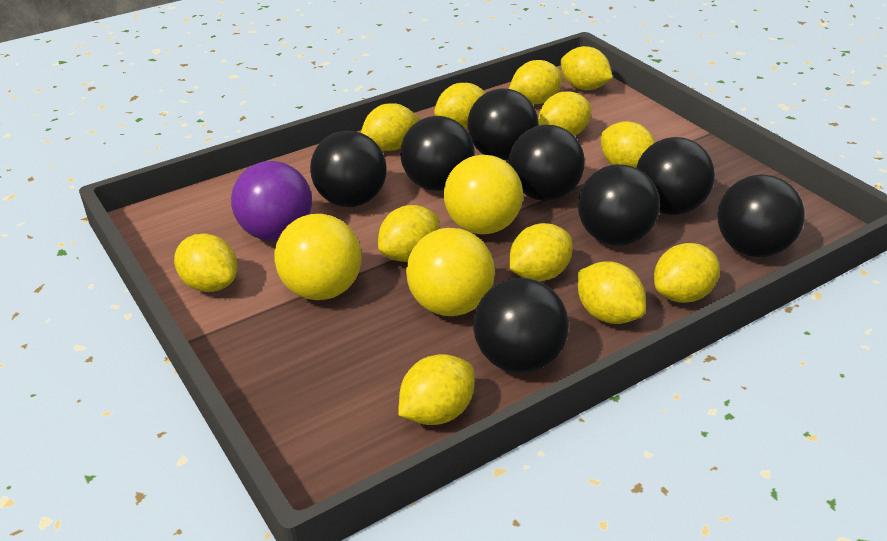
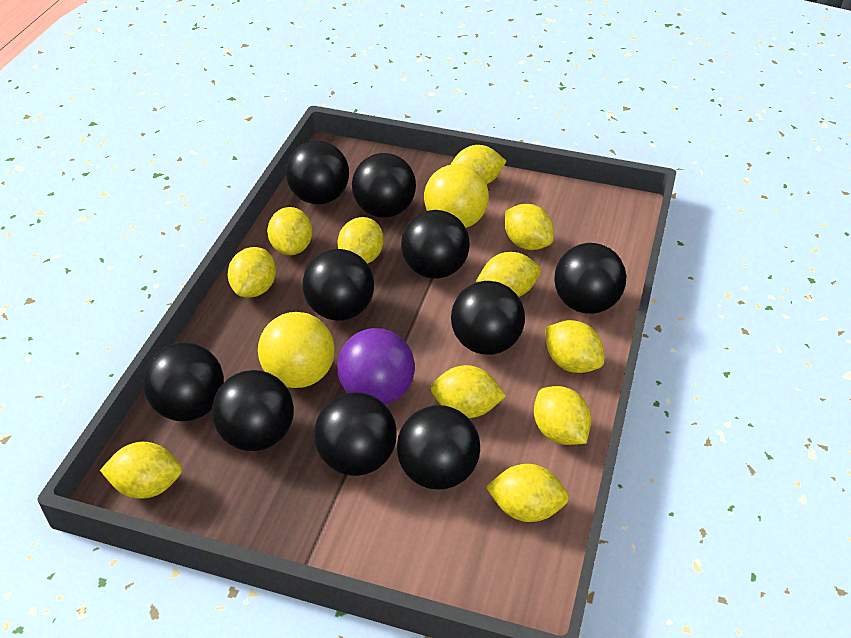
black ball: [310,131,387,207] [400,116,475,191] [467,88,539,160] [474,278,569,373] [509,125,585,201] [578,164,660,245] [636,137,715,215] [718,174,804,257] = 8 -> [143,342,224,421] [212,370,294,451] [286,141,349,204] [303,249,374,321] [314,392,397,476] [352,153,416,218] [397,405,480,490] [401,210,470,279] [451,281,525,355] [555,243,626,314] = 10
yellow ball: [275,214,362,300] [406,228,495,316] [444,155,523,235] = 3 -> [258,312,335,388] [424,164,489,228] = 2
yellow lemon: [174,233,237,292] [361,103,419,151] [378,205,439,262] [398,354,475,425] [434,83,486,128] [509,60,563,104] [510,223,573,281] [538,91,591,136] [561,46,613,90] [578,261,646,324] [601,121,655,168] [654,243,720,303] = 12 -> [100,442,182,499] [227,247,276,298] [267,207,313,255] [338,217,384,264] [430,365,506,418] [450,145,507,184] [476,252,541,297] [486,464,569,522] [505,204,554,250] [534,386,591,445] [545,320,604,373] = 11

